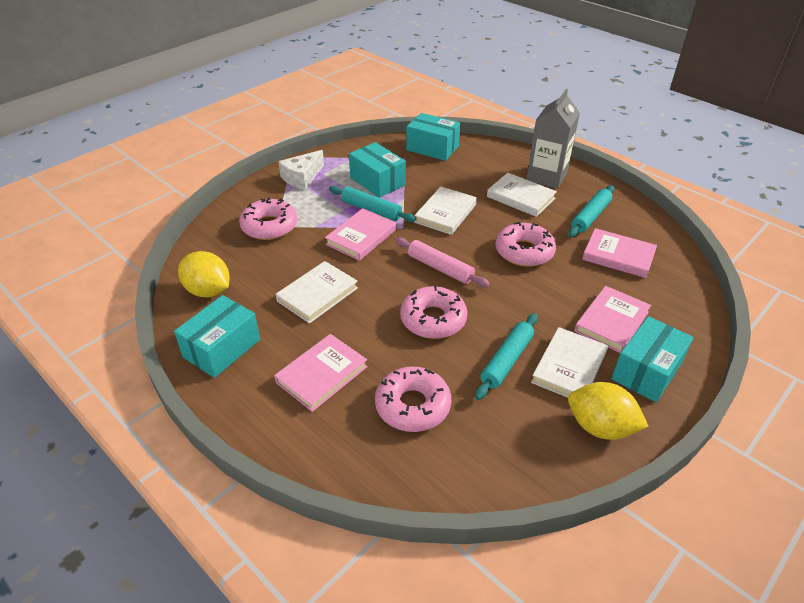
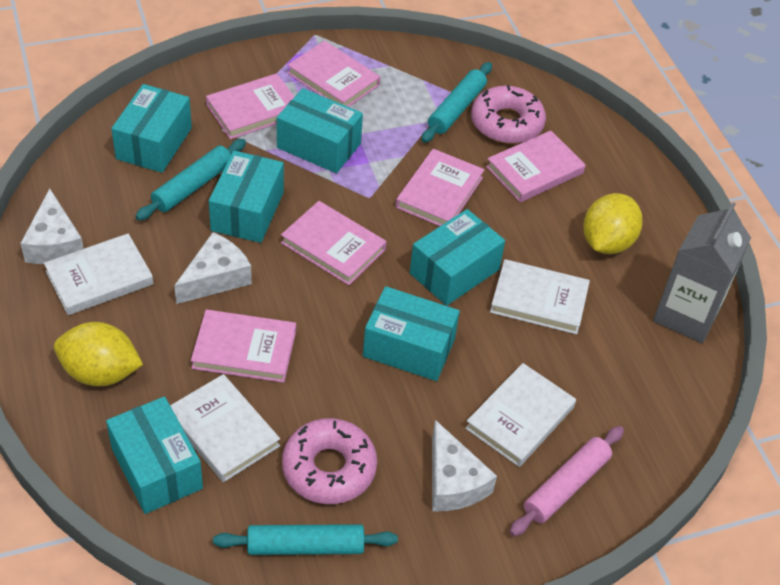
pink book: [274,334,368,412] [325,208,396,261] [574,286,651,353] [582,228,657,278] = 4 -> [191,310,296,383] [206,73,294,139] [281,201,387,285] [287,41,380,107] [396,149,484,226] [486,131,586,202] = 6
pink donut: [239,198,298,240] [375,367,451,432] [400,286,468,339] [495,222,556,267] = 4 -> [282,418,377,504] [471,85,546,144] = 2
turquoise box: [174,295,260,378] [349,142,406,198] [406,113,460,161] [612,316,694,402] = 4 -> [106,396,203,514] [111,84,192,173] [209,151,284,243] [277,88,363,173] [363,286,460,381] [410,209,505,306] = 6
white cheese: [278,150,324,190] = 1 -> [20,189,84,264] [174,232,252,304] [432,420,497,511] = 3

